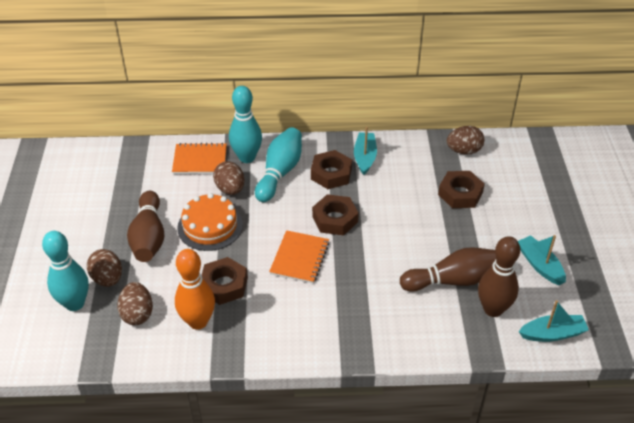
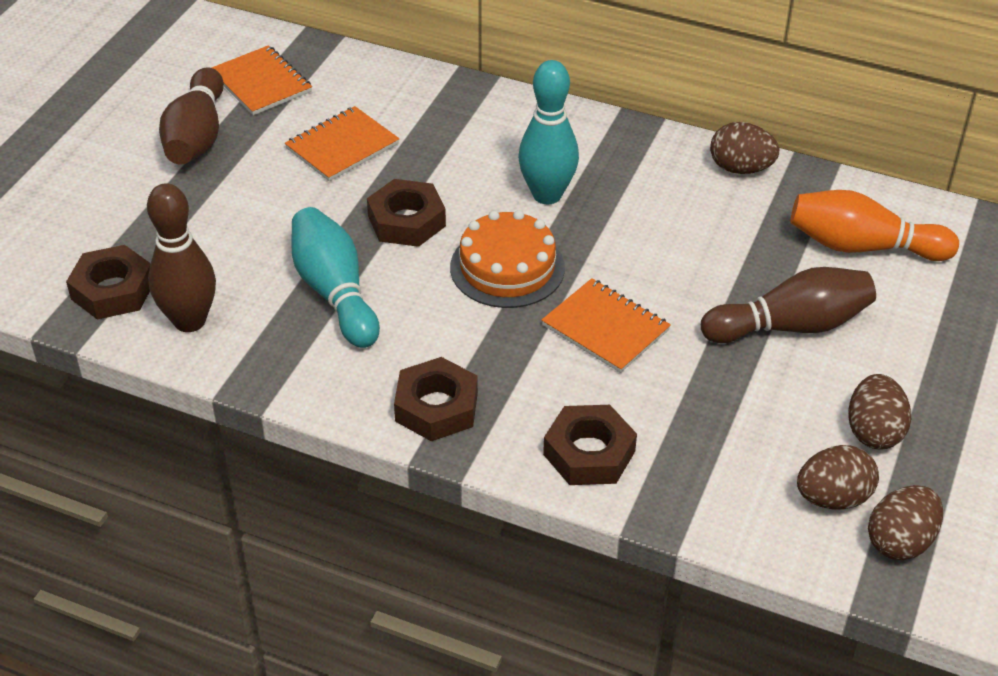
orange notebook: [172,143,227,174] [269,230,329,284] = 2 -> [212,45,312,115] [285,106,399,182] [542,278,671,373] = 3
turquoise boat: [354,127,377,175] [518,235,566,285] [518,300,589,342] = 3 -> none = 0
turquoise bowling pin: [42,231,89,311] [229,86,262,163] [255,127,302,202] = 3 -> [291,207,380,348] [518,60,579,204] = 2

